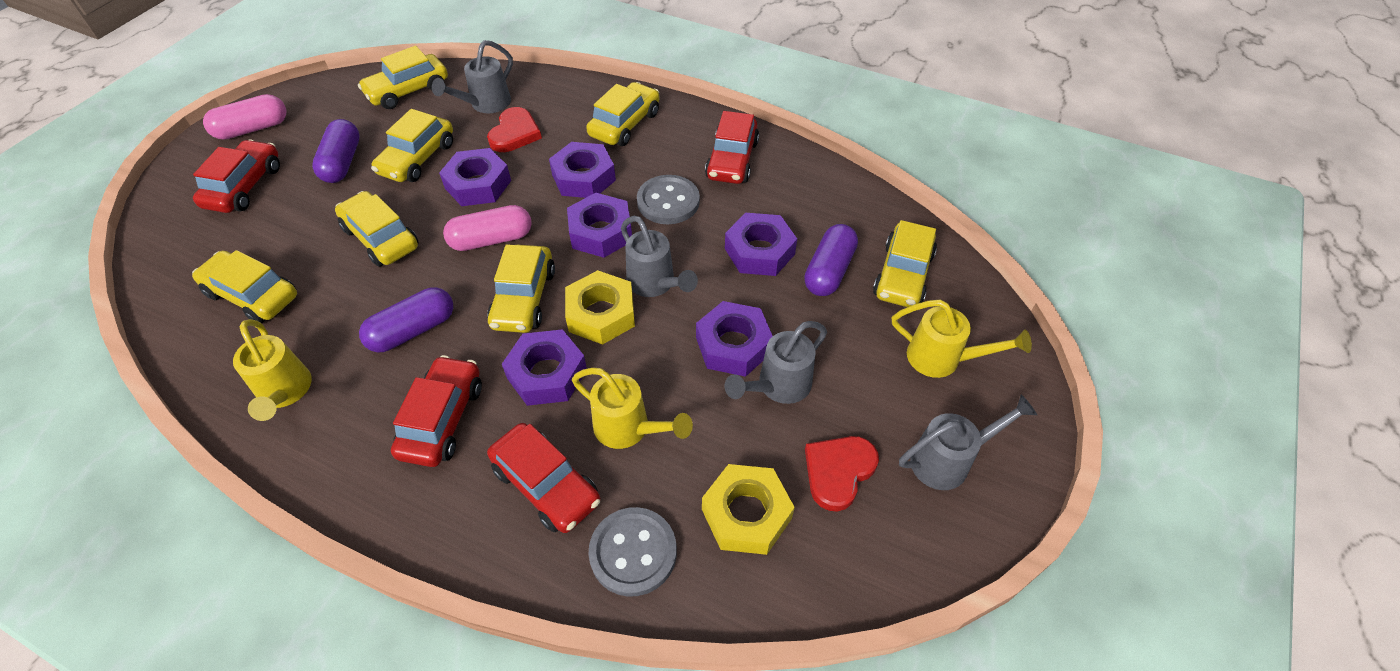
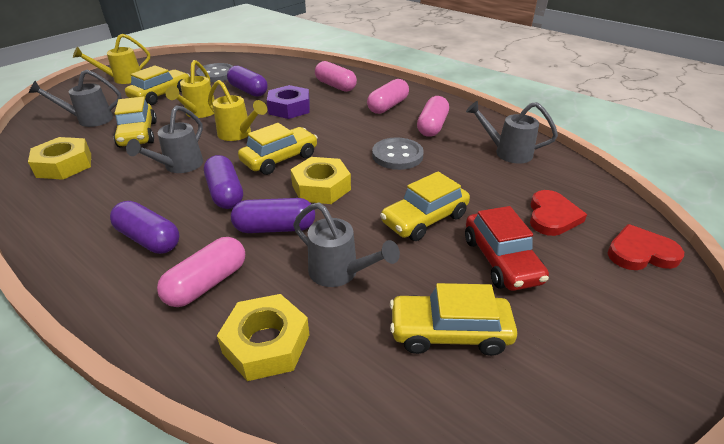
pink capsule: [203,94,286,140] [443,205,532,251] = 2 -> [157,237,245,307] [315,61,357,92] [367,79,409,114] [417,96,449,137] = 4
purple capsule: [312,119,360,183] [359,287,453,353] [804,224,858,296] = 3 -> [110,201,179,254] [204,155,243,209] [227,66,268,97] [231,198,315,233] = 4
purple nut: [439,148,511,206] [502,329,587,406] [549,142,616,198] [567,193,632,258] [696,301,773,377] [725,213,797,276] = 6 -> [267,85,310,119] = 1
red car: [193,139,280,213] [391,355,482,467] [487,423,600,533] [705,111,759,184] = 4 -> [465,206,549,291] = 1
yellow car: [192,250,297,323] [335,191,419,267] [358,46,448,109] [371,109,453,182] [487,244,555,333] [586,82,660,146] [873,220,937,307] = 7 -> [113,97,157,147] [125,65,190,105] [238,123,318,175] [380,171,470,241] [390,283,517,356] = 5
yellow nut: [565,270,635,345] [702,464,795,555] = 2 -> [28,137,91,180] [217,294,309,381] [290,157,351,204] = 3

